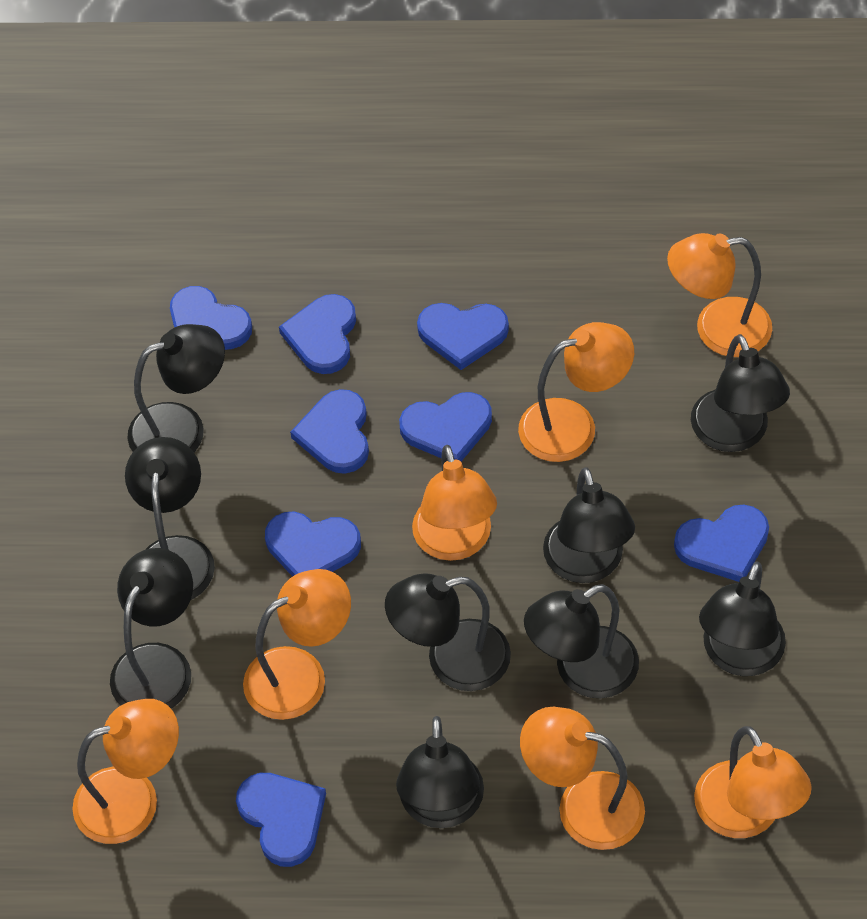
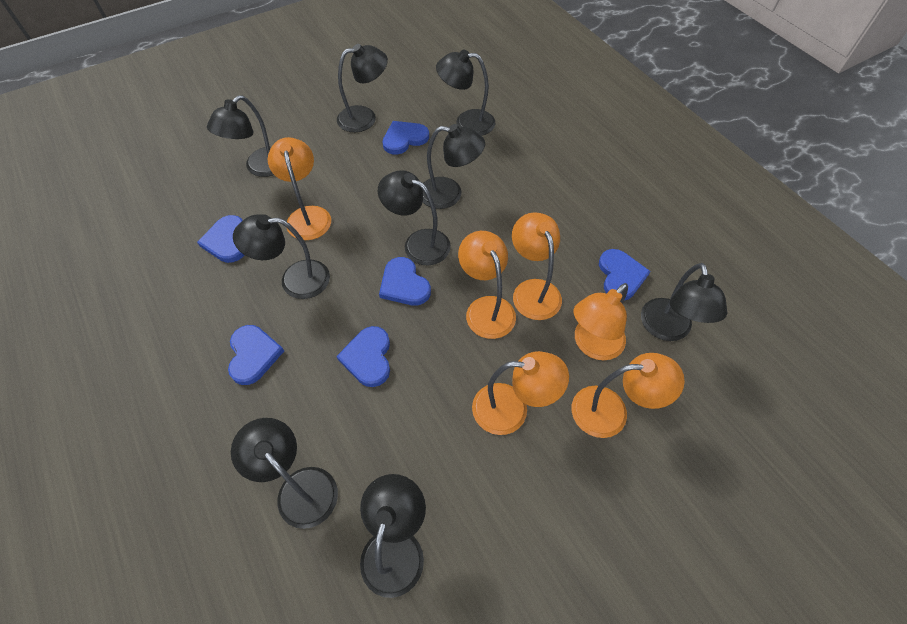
blue heart: [170,286,252,350] [236,773,326,867] [265,512,361,577] [279,294,356,374] [290,389,369,474] [399,392,492,461] [417,303,509,370] [674,504,769,582] = 8 -> [197,215,244,263] [228,325,284,385] [336,326,390,387] [379,257,431,305] [383,121,429,155] [599,249,651,300] = 6
orange lamp: [72,699,179,844] [243,569,351,720] [412,445,497,561] [518,322,634,462] [520,707,645,850] [667,233,772,357] [694,726,812,838] = 7 -> [268,137,331,240] [458,231,516,339] [472,351,569,435] [512,212,562,320] [572,353,685,438] [574,283,628,360] = 6

